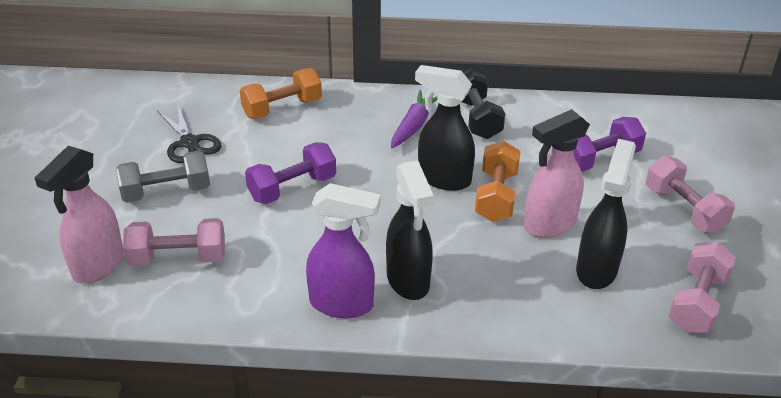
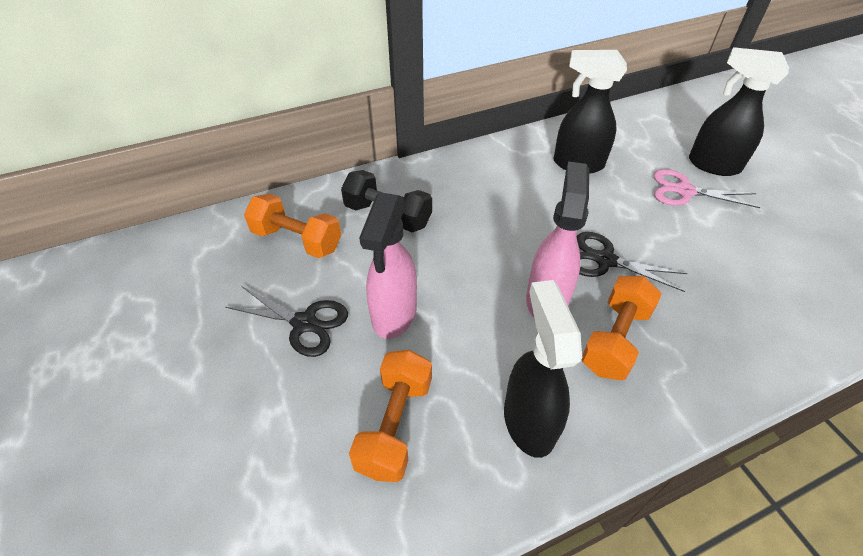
black scissors: [157,105,221,163] = 1 -> [225,286,348,357] [577,232,688,292] = 2
grey dumbbell: [116,151,210,203] = 1 -> none = 0
orange dumbbell: [240,68,322,119] [475,141,521,222] = 2 -> [244,193,341,258] [349,350,432,482] [581,276,662,380] = 3
pink dumbbell: [123,218,225,266] [646,156,735,234] [668,242,736,333] = 3 -> none = 0
pink scissors: none = 0 -> [654,169,760,208] = 1
purple carrot: [391,90,437,148] = 1 -> none = 0
purple dumbbell: [245,142,336,204] [573,117,646,172] = 2 -> none = 0
purple spray bottle: [306,183,381,318] = 1 -> none = 0

